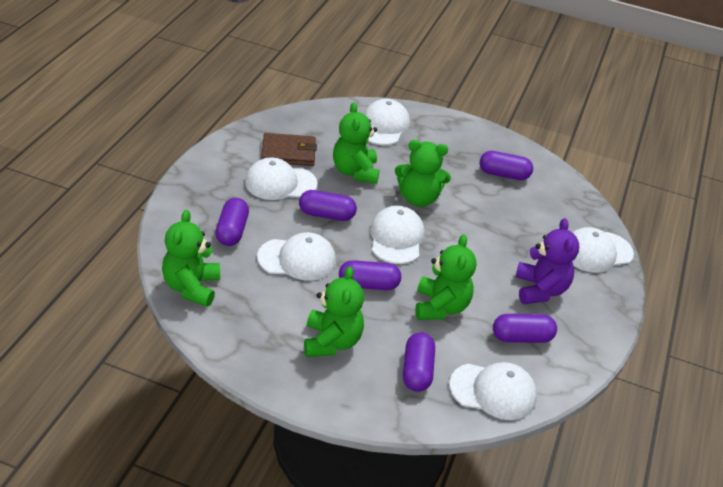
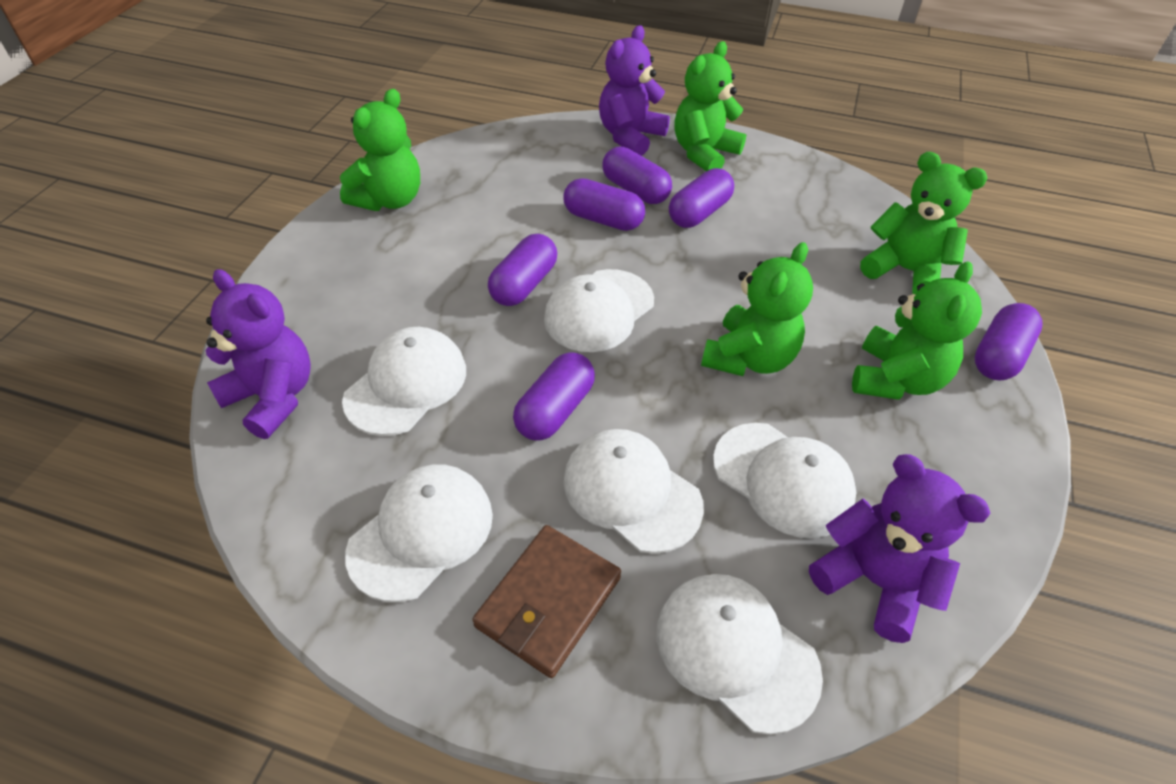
purple teddy bear: [516,218,579,304] = 1 -> [205,269,311,439] [599,25,670,156] [809,454,990,643] = 3

